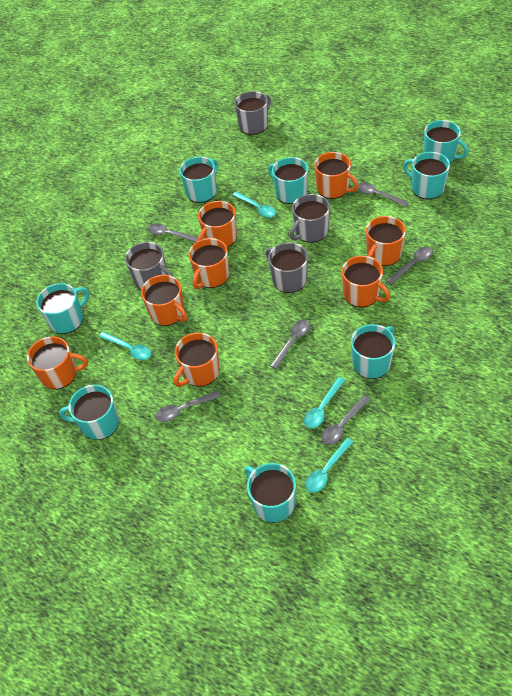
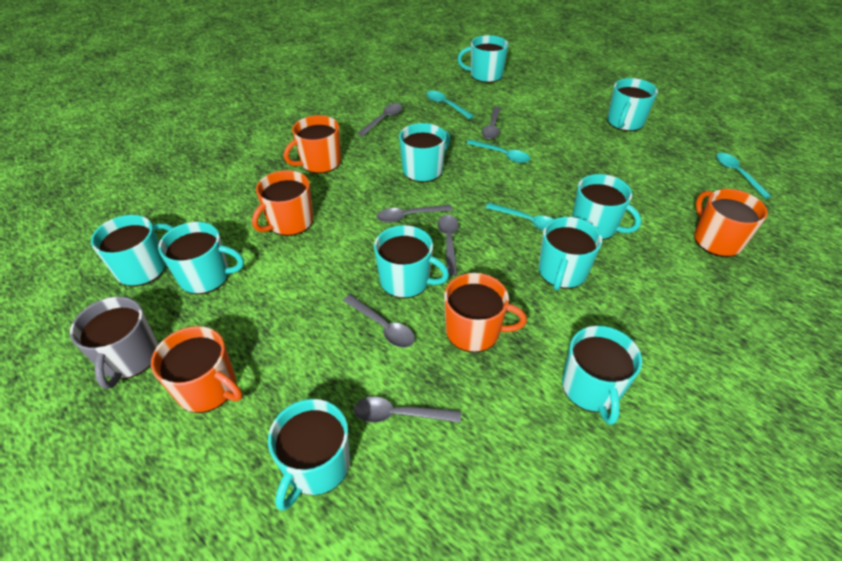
grey mug: [125,242,173,290] [234,91,271,135] [266,242,308,293] [290,194,330,243] = 4 -> [70,297,158,389] = 1
orange mug: [27,336,88,389] [141,275,188,326] [174,333,220,387] [189,238,229,289] [198,201,237,247] [314,152,359,199] [342,256,390,307] [366,216,406,266] = 8 -> [151,326,243,413] [252,170,313,236] [284,115,341,174] [444,273,527,352] [694,189,768,257] = 5
turquoise mug: [37,283,89,334] [59,385,119,440] [179,157,218,203] [245,463,296,523] [268,157,308,204] [351,324,395,379] [403,152,450,199] [423,120,469,163] = 8 -> [91,215,174,287] [158,222,244,295] [268,399,350,511] [374,225,449,298] [399,123,450,182] [458,35,509,83] [538,217,602,291] [562,326,642,425] [572,174,641,240] [607,78,658,131] = 10

